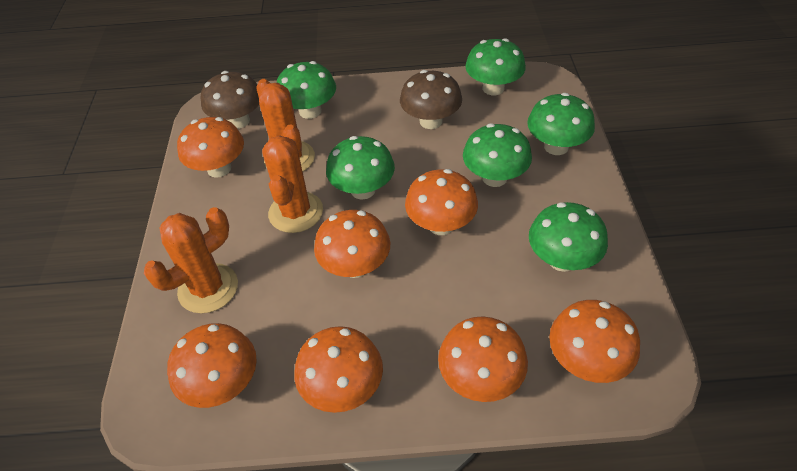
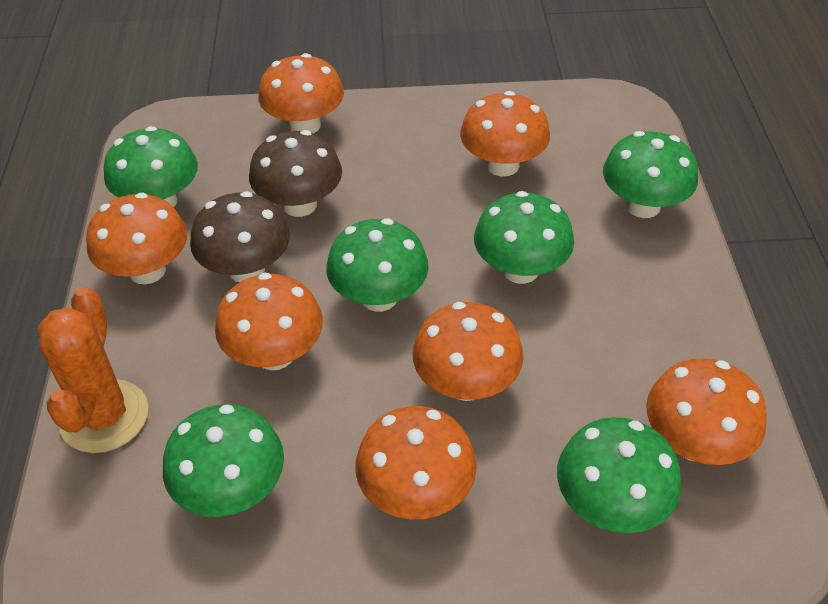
orange cactus: [144,207,238,314] [256,79,315,171] [262,135,323,233] = 3 -> [37,287,149,453] = 1

